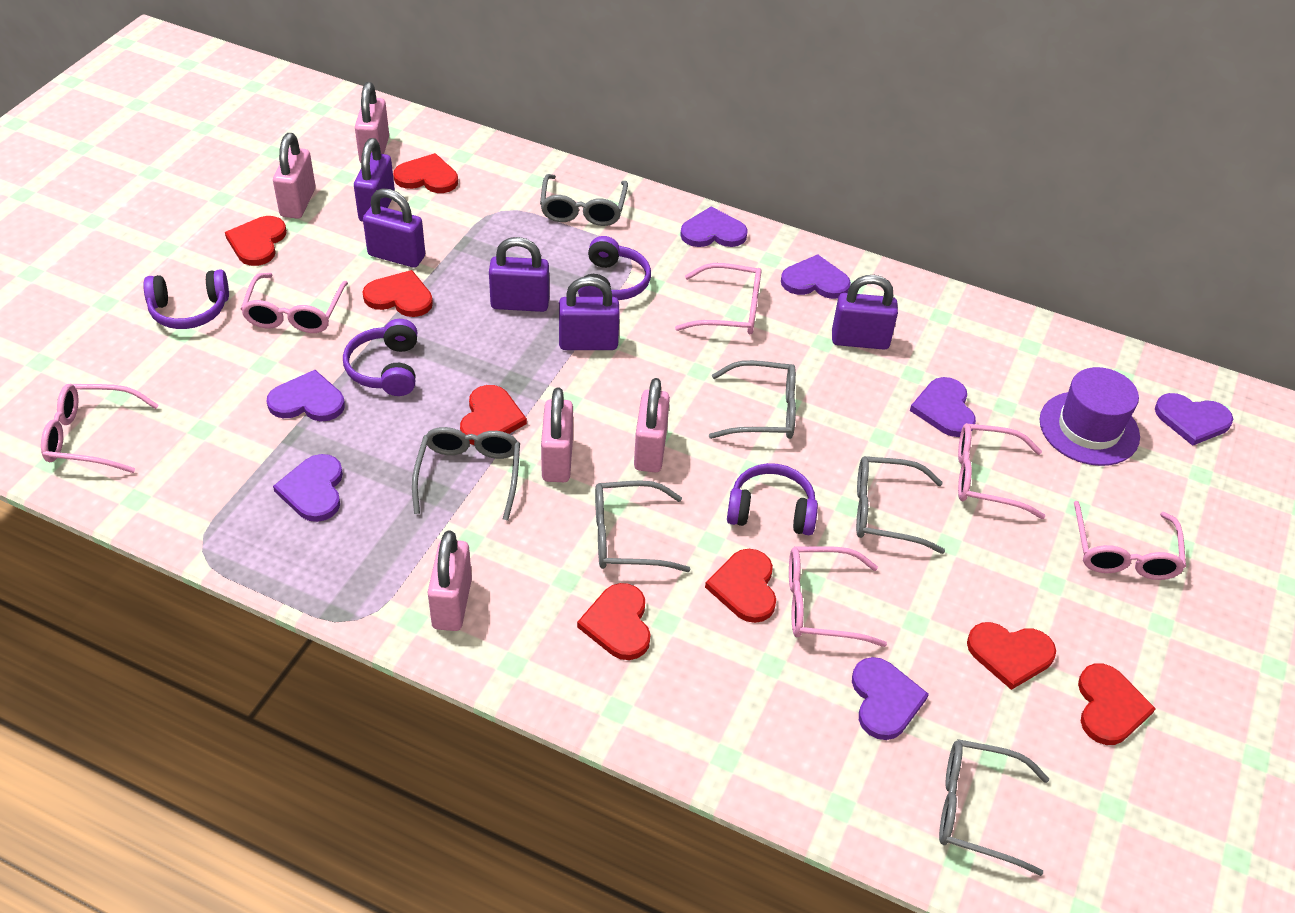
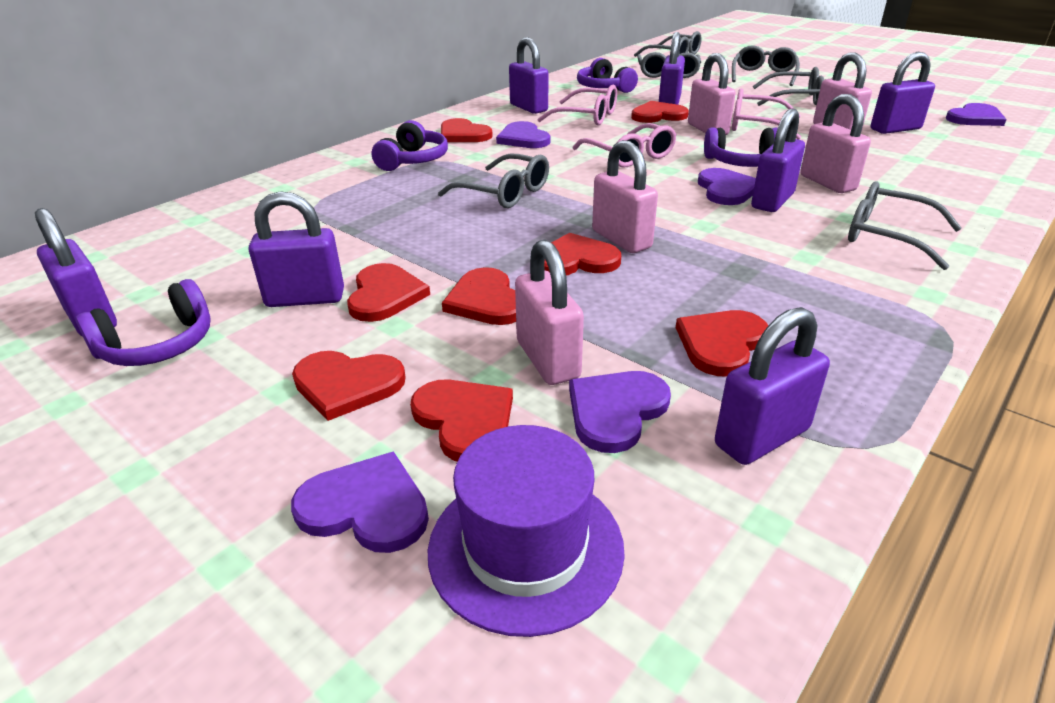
pink glasses: [41,383,159,473] [241,273,348,333] [675,263,762,334] [789,546,887,647] [958,423,1045,519] [1074,501,1186,580] = 6 -> [537,85,617,125] [572,123,677,168] [732,88,801,140] = 3
purple heart: [267,370,345,422] [273,454,343,522] [680,207,748,247] [781,254,851,299] [852,657,929,740] [910,377,976,437] [1155,393,1233,446] = 7 -> [291,451,429,553] [496,121,550,148] [569,371,671,453] [698,168,756,205] [946,103,1007,126] = 5
purple padlock: [354,138,395,222] [363,188,425,268] [489,237,549,312] [559,276,620,350] [832,275,898,350] = 5 -> [35,208,117,337] [248,191,344,307] [509,37,548,114] [659,32,685,105] [715,307,830,465] [751,109,805,212] [871,52,935,134] = 7

